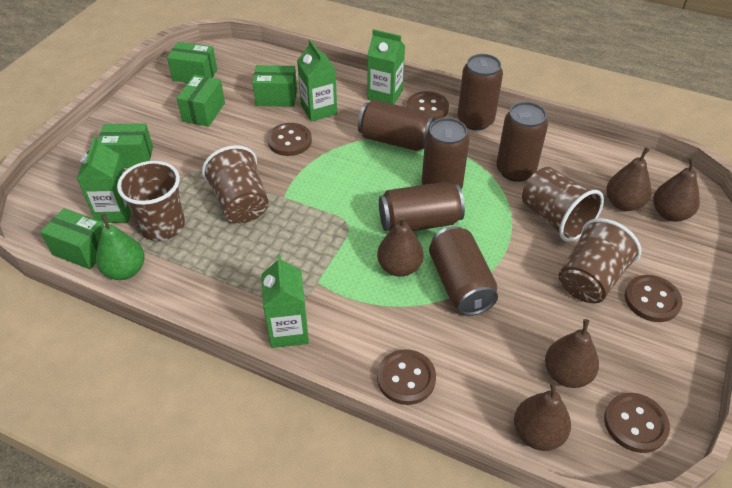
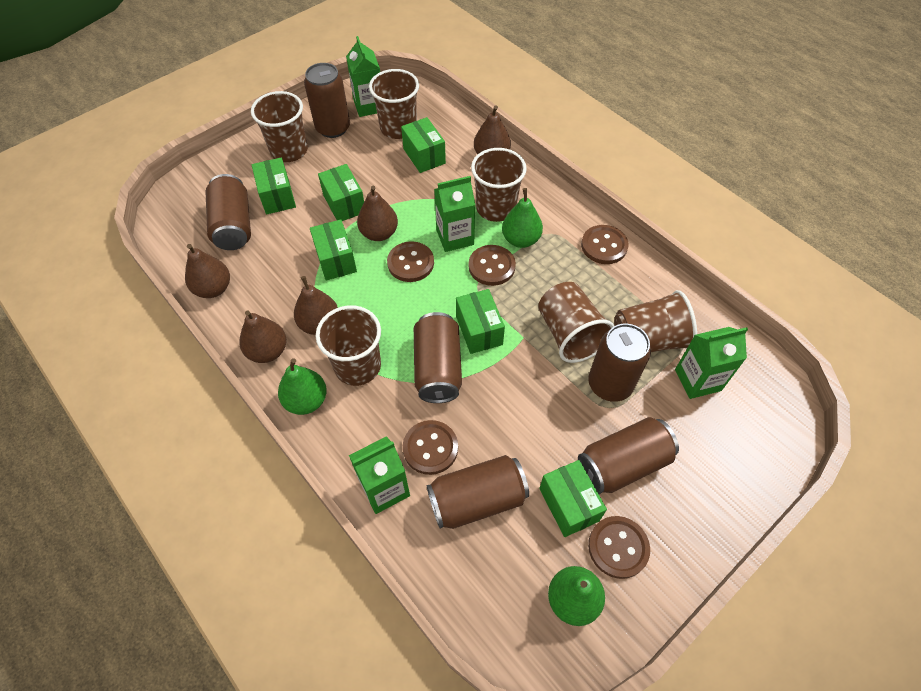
brown cup: [117,161,185,241] [202,145,269,223] [522,167,604,242] [559,218,641,303] = 4 -> [251,91,308,162] [316,305,381,386] [369,69,419,139] [471,148,527,222] [538,282,614,363] [614,290,697,352] = 6
green box: [40,208,104,269] [98,123,153,168] [167,42,217,83] [177,75,225,127] [252,65,297,107] = 5 -> [252,158,296,214] [310,219,357,281] [318,164,364,221] [401,117,446,173] [456,289,505,354] [539,460,607,537] = 6
green pear: [96,214,145,280] = 1 -> [278,358,327,415] [502,188,543,248] [548,566,605,626] = 3

